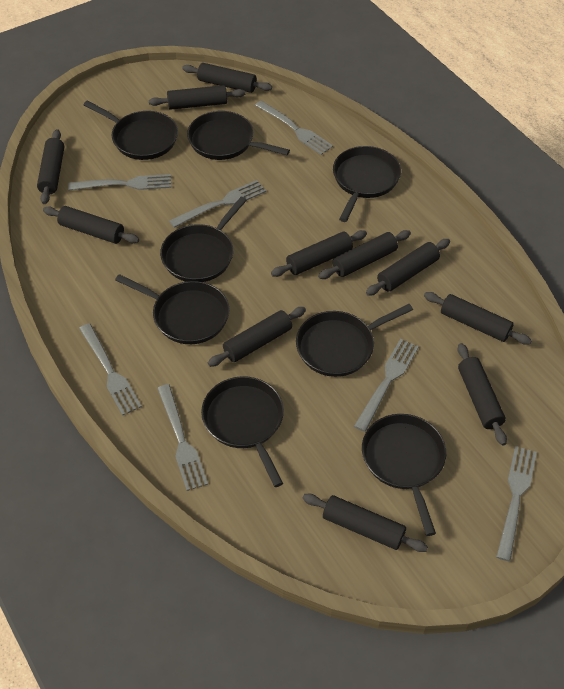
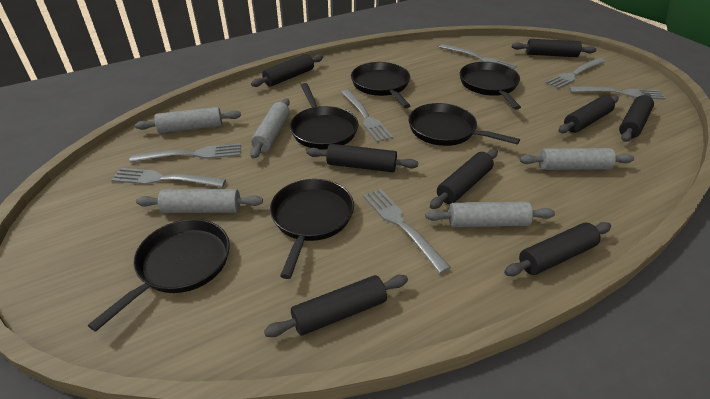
black pan: [84,100,178,160] [115,274,230,344] [160,197,247,282] [187,111,290,160] [201,376,284,487] [296,304,413,377] [333,146,401,222] [362,414,446,536] = 8 -> [88,219,230,332] [270,179,354,279] [290,83,359,150] [351,62,411,108] [409,103,520,146] [460,62,521,110] = 6
black rolling pin: [37,129,64,204] [43,206,139,244] [149,85,245,110] [182,63,272,93] [208,307,306,367] [271,230,367,277] [302,494,428,552] [318,230,411,279] [366,239,450,296] [424,292,532,345] [457,343,507,446] = 11 -> [251,54,323,87] [264,275,408,337] [307,144,418,172] [430,149,498,209] [504,222,611,276] [512,39,596,57] [558,95,619,133] [619,93,654,142] = 8
grey rolling pin: none = 0 -> [135,107,241,133] [136,189,263,213] [250,98,290,159] [425,201,555,227] [520,148,634,170] = 5

